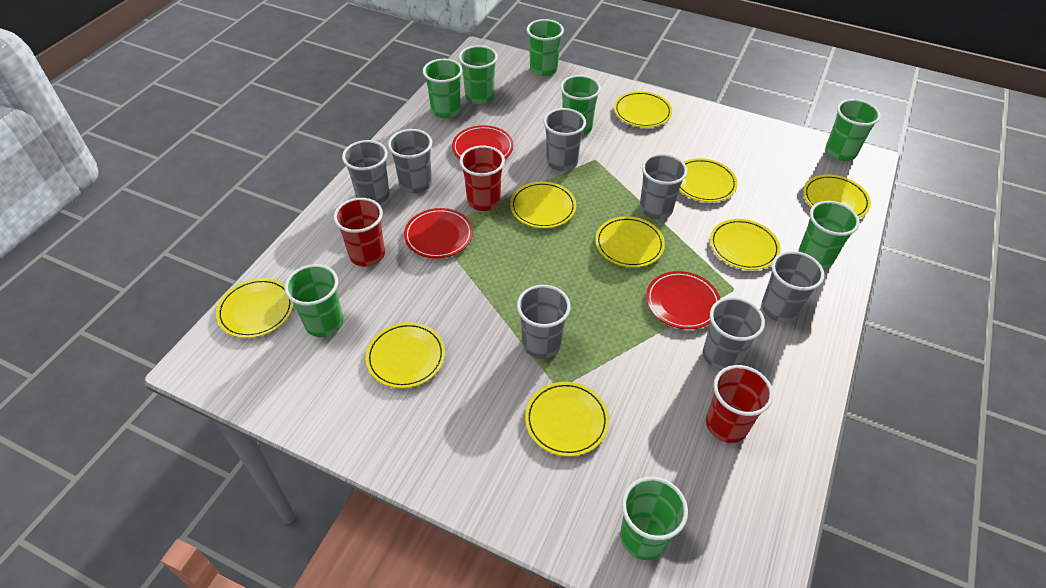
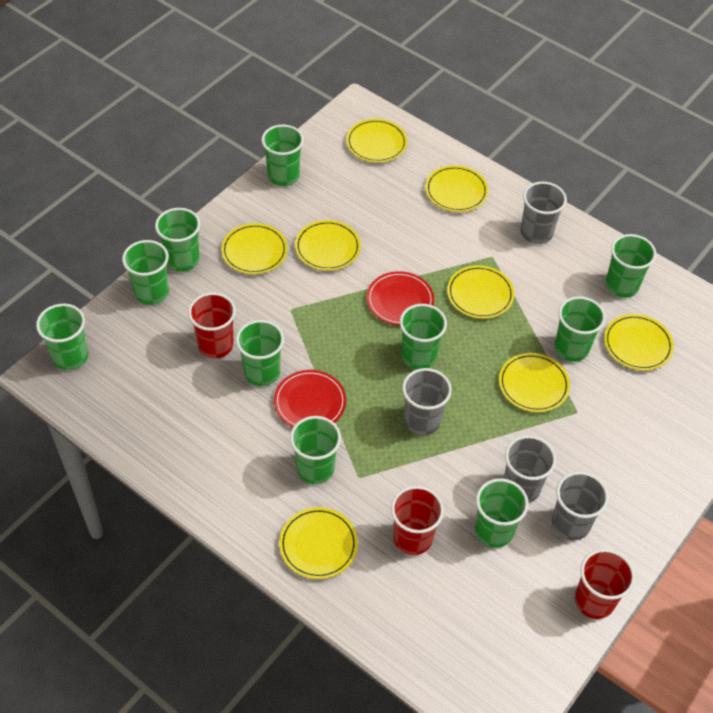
green cup: [284,264,343,337] [423,59,463,118] [459,45,498,104] [527,19,564,76] [560,75,601,135] [620,477,688,560] [798,201,860,269] [826,99,881,161] = 8 -> [36,304,88,370] [122,240,169,305] [155,208,200,272] [236,320,284,386] [261,124,304,186] [290,416,341,484] [400,304,447,369] [475,478,529,548] [554,296,606,362] [605,234,656,298] = 10
grey cup: [342,140,390,204] [388,129,432,193] [517,285,571,359] [543,108,586,171] [640,154,688,219] [703,297,765,370] [761,251,824,323] = 7 -> [402,368,452,435] [504,435,556,503] [521,182,567,244] [552,471,609,540] = 4
red plate: [404,208,473,258] [452,125,514,159] [646,271,720,330] = 3 -> [274,370,346,427] [367,271,434,325] = 2
yellow plate: [216,278,294,338] [366,322,445,388] [510,182,576,228] [525,382,609,457] [595,216,665,268] [614,91,672,128] [679,158,738,202] [710,219,780,270] [803,175,871,218] = 9 -> [221,223,288,274] [279,507,358,579] [295,220,361,271] [346,119,407,163] [425,165,488,212] [447,265,514,319] [499,353,570,412] [604,314,674,371] = 8

